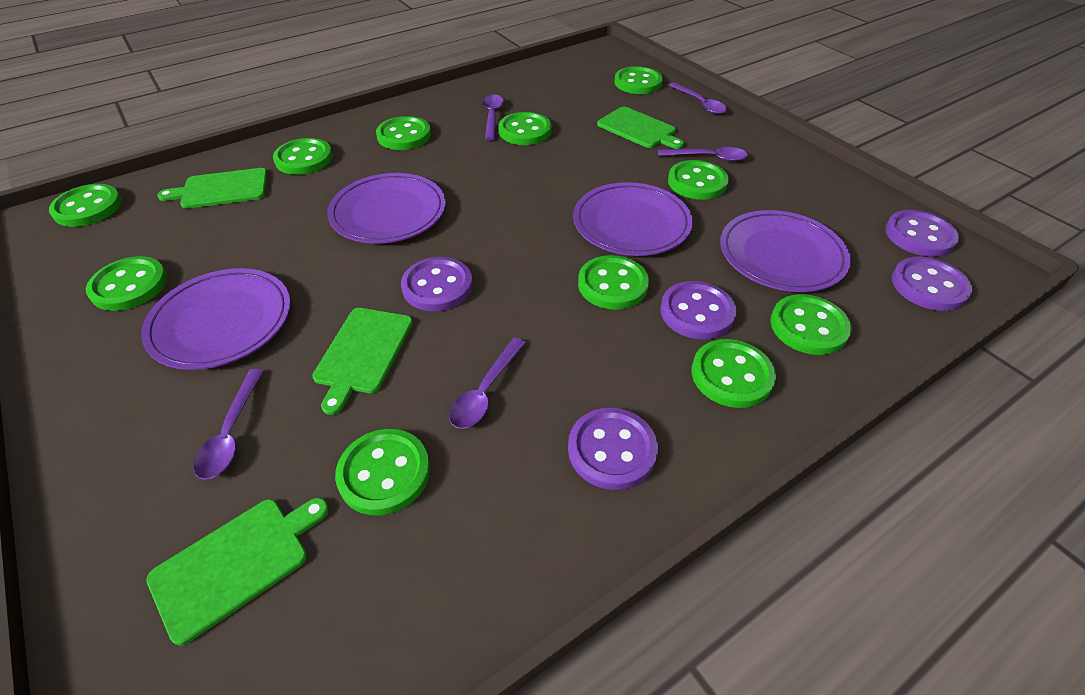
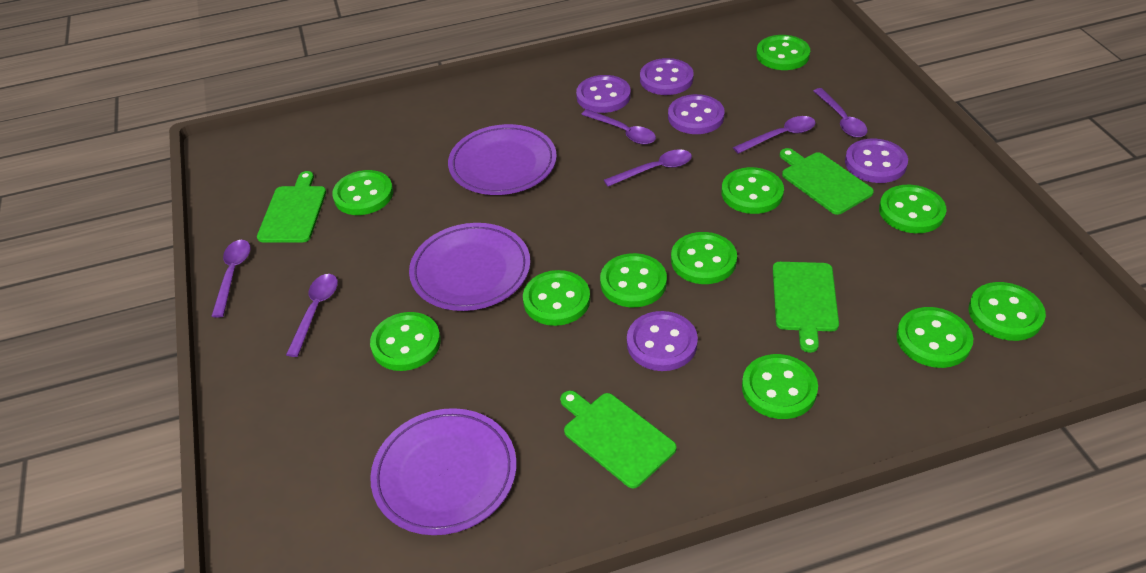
purple plate: [141,268,291,370] [327,173,446,244] [573,182,693,256] [720,210,851,292] = 4 -> [370,408,517,535] [409,223,530,311] [448,124,557,195] = 3
purple spoon: [194,369,264,480] [449,338,526,429] [483,95,504,140] [658,147,748,162] [669,82,727,114] = 5 -> [211,240,251,318] [286,274,338,357] [581,109,656,144] [604,149,692,187] [733,116,815,154] [813,88,868,138] = 6

